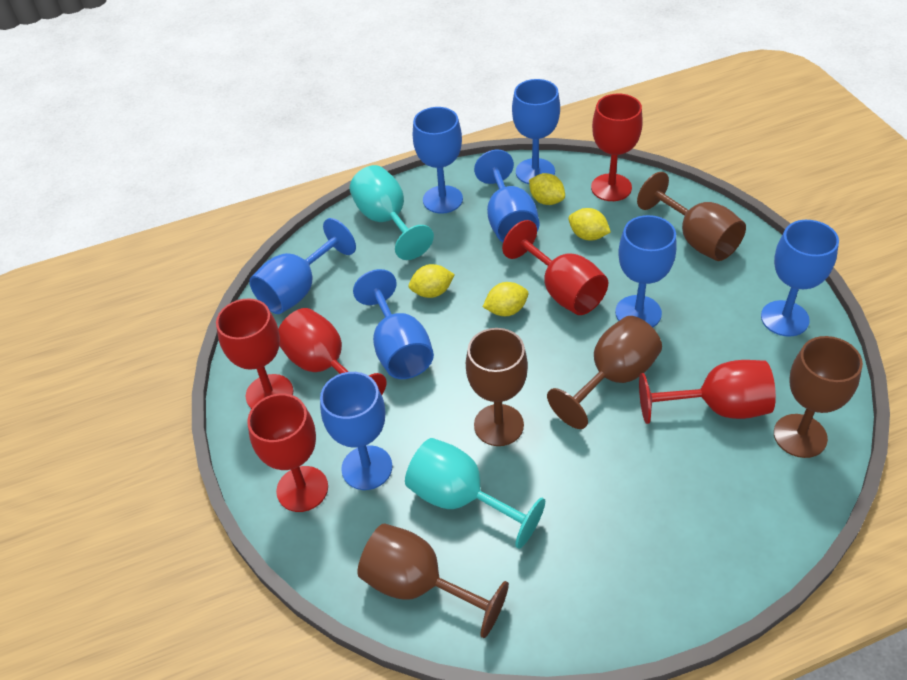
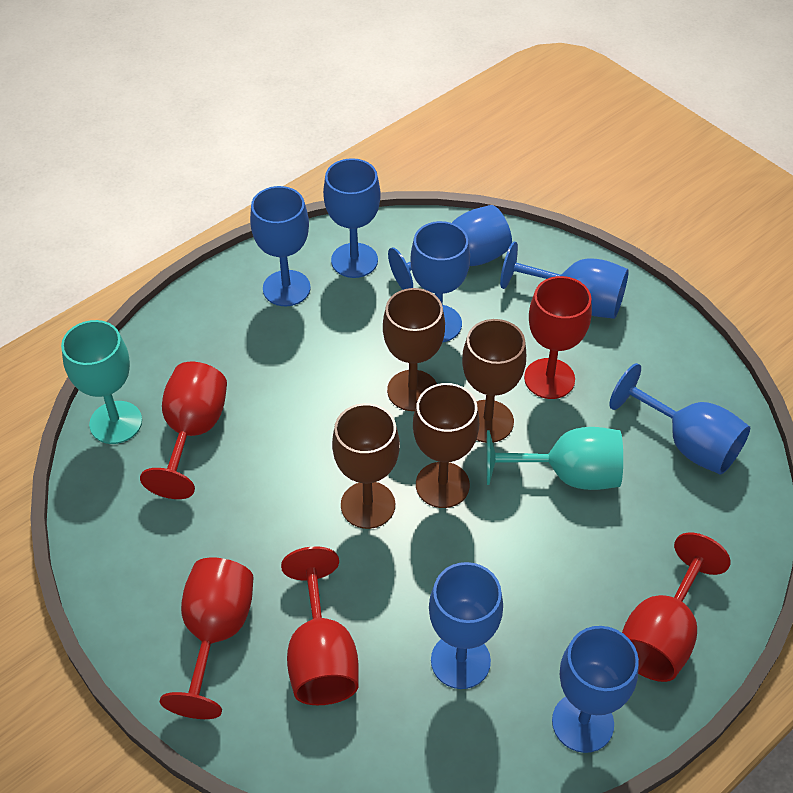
brown goblet: [358,523,509,638] [466,328,528,446] [547,316,662,429] [637,172,746,261] [774,336,863,458] = 5 -> [332,403,400,529] [383,288,445,411] [413,383,479,508] [462,319,526,443] = 4
red goblet: [216,298,293,409] [247,393,328,512] [278,308,387,395] [502,220,608,315] [591,94,643,201] [639,360,776,424] = 6 -> [140,362,227,499] [160,558,254,719] [281,546,359,705] [524,276,592,399] [622,533,731,682] = 5
yellow lemon: [409,264,455,298] [483,282,528,316] [529,173,565,205] [569,208,611,240] = 4 -> none = 0

